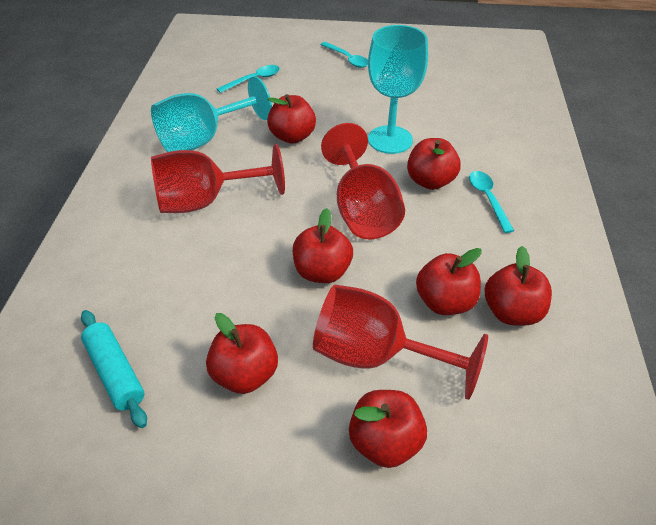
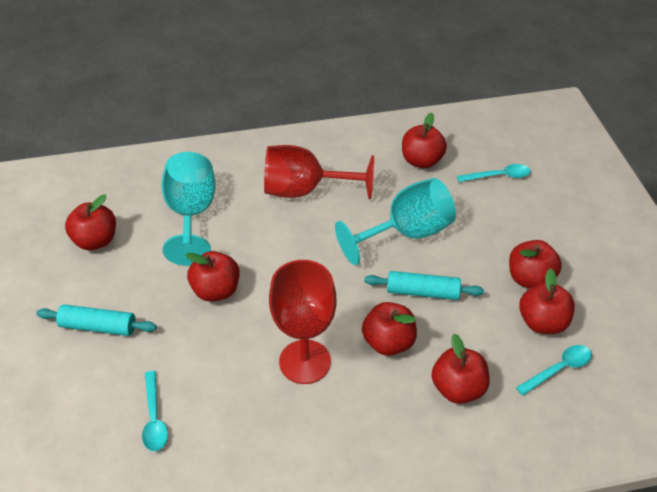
red goblet: [151,144,285,213] [313,284,488,400] [321,123,405,239] = 3 -> [264,145,374,199] [269,260,337,384] = 2
turquoise rolling pin: [81,310,147,428] = 1 -> [36,304,157,336] [364,271,484,300] = 2

